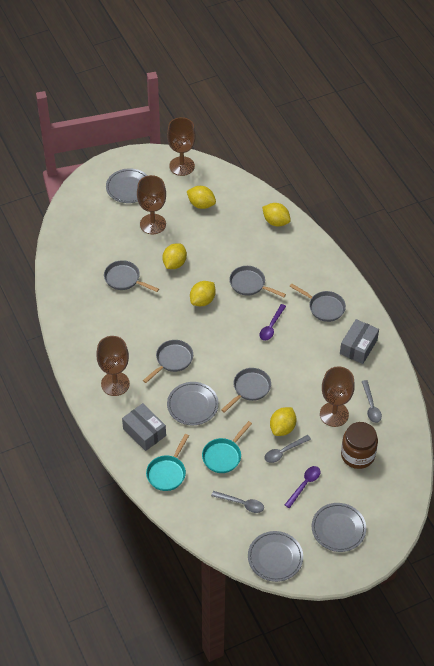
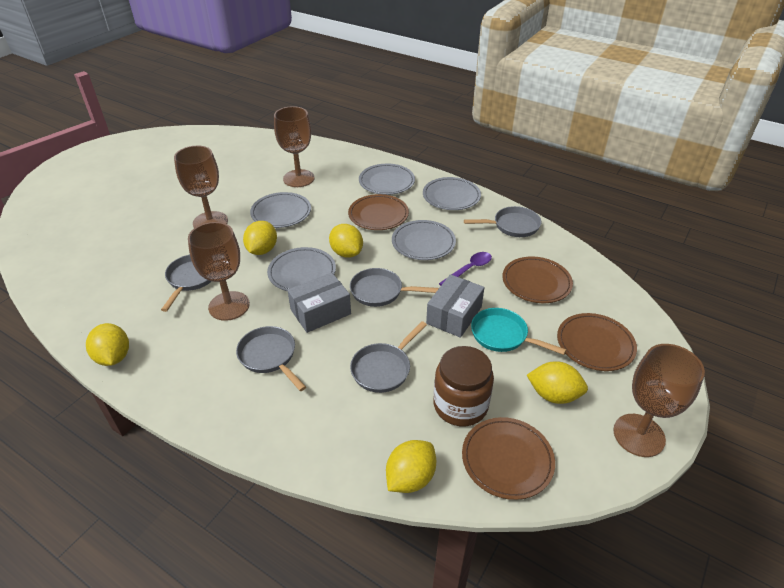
brown plate: none = 0 -> [348,194,409,230] [462,417,555,500] [502,256,573,303] [557,313,637,371] = 4
grey plate: [106,168,148,203] [167,382,219,425] [248,531,303,582] [312,503,366,552] = 4 -> [250,192,311,228] [267,247,336,291] [359,164,415,195] [392,220,456,260] [423,177,481,210] = 5
grey spoon: [211,491,264,513] [264,435,311,463] [362,380,382,423] = 3 -> none = 0
purple spoon: [259,304,286,341] [285,466,321,508] = 2 -> [439,252,492,286] = 1
turquoise pan: [146,434,189,491] [202,421,252,473] = 2 -> [471,308,566,355] = 1

